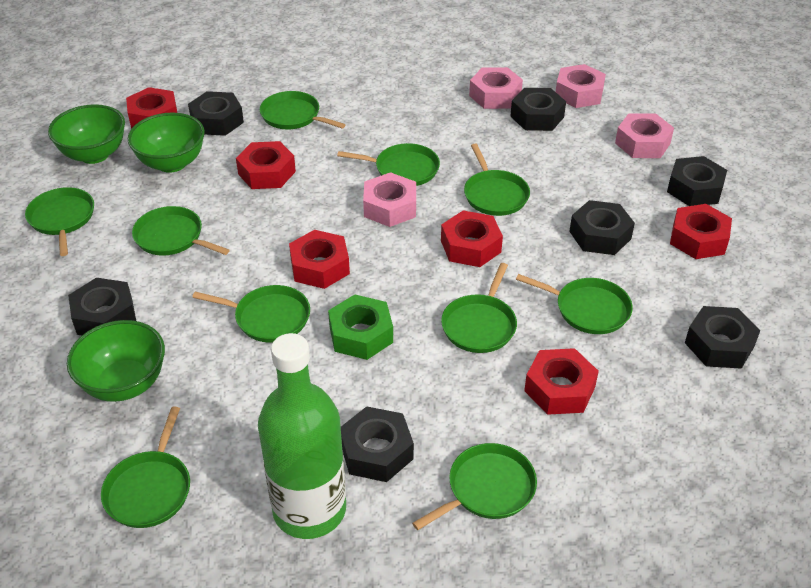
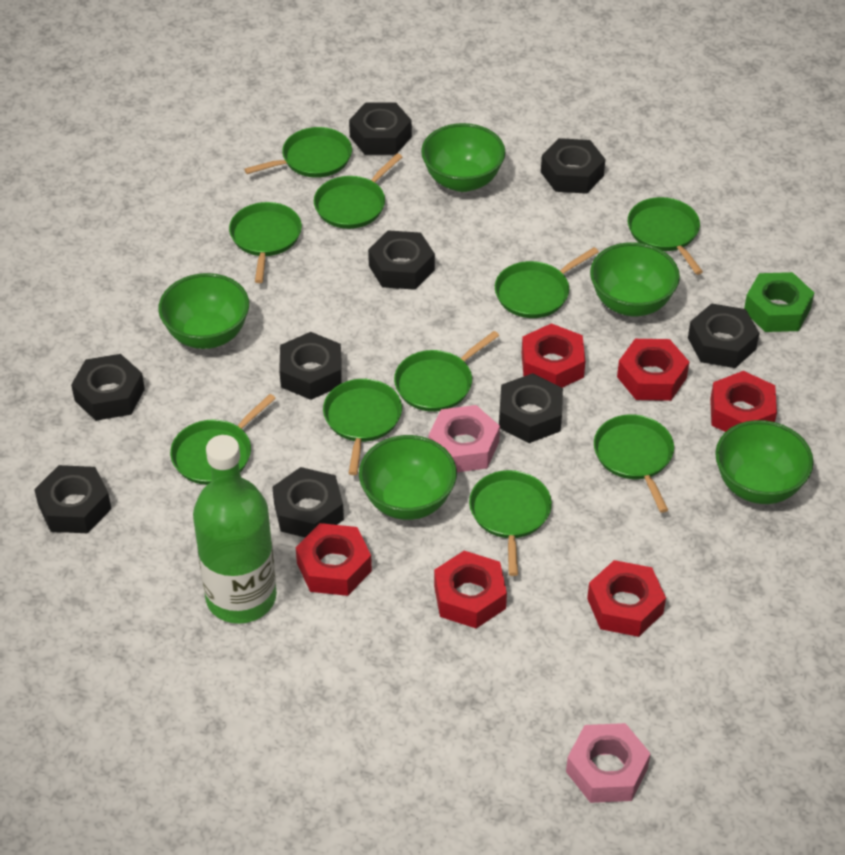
black nut: [68,278,136,335] [188,91,244,136] [341,406,414,482] [510,88,566,131] [569,200,635,255] [667,156,727,206] [685,306,760,369] = 7 -> [34,465,111,533] [71,354,145,421] [272,467,344,537] [279,332,342,400] [349,103,412,155] [368,230,435,290] [499,373,563,443] [541,138,605,194] [688,303,759,368] = 9
green bowl: [48,104,125,164] [67,320,165,402] [128,113,205,173] = 3 -> [158,273,249,349] [359,435,457,520] [421,123,505,192] [590,242,680,316] [715,420,814,504] = 5
pink nut: [363,172,416,227] [469,67,523,109] [556,64,606,108] [615,113,674,158] = 4 -> [428,405,500,472] [566,723,651,803] = 2

